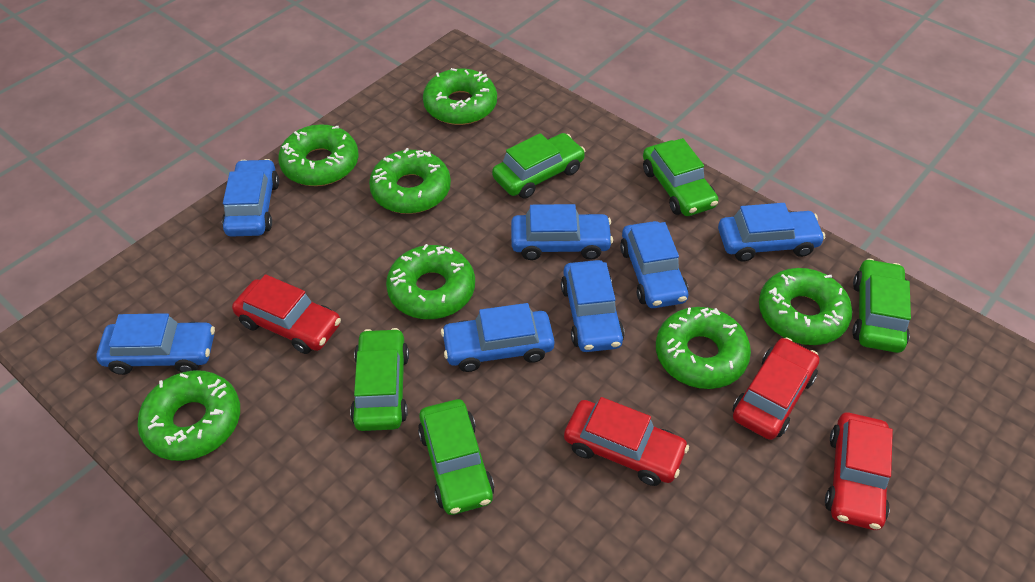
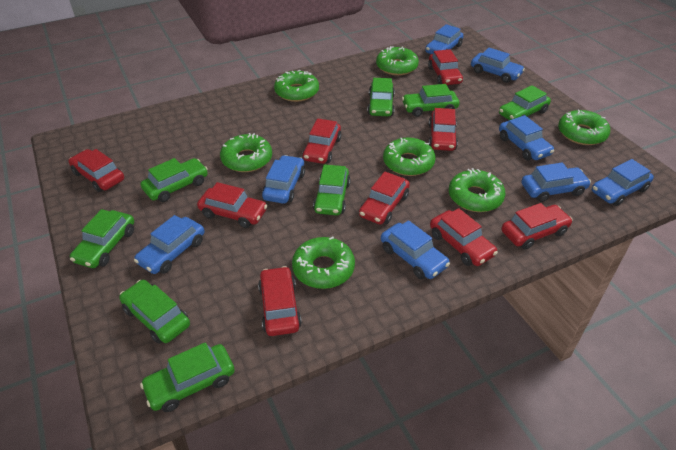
blue car: [96,313,215,375] [222,159,279,237] [441,303,554,372] [511,204,613,260] [561,260,625,352] [620,221,688,308] [718,203,825,261] = 7 -> [134,215,205,274] [262,155,305,204] [381,220,450,279] [425,24,464,54] [471,48,525,83] [499,115,554,160] [521,162,591,202] [592,159,654,206] = 8
green car: [350,328,409,431] [418,399,494,515] [492,133,585,199] [643,138,718,216] [852,258,911,353] = 5 -> [70,209,134,268] [119,280,190,344] [140,342,235,412] [141,158,208,202] [313,164,351,215] [367,78,395,116] [402,84,459,117] [499,85,551,120] = 8
red car: [232,274,341,354] [564,397,689,486] [732,337,820,440] [825,413,893,530] = 4 -> [68,149,124,192] [197,182,267,228] [258,266,302,336] [302,118,342,164] [359,172,410,225] [428,49,463,85] [429,108,458,151] [430,208,498,266] [501,203,573,249] = 9

